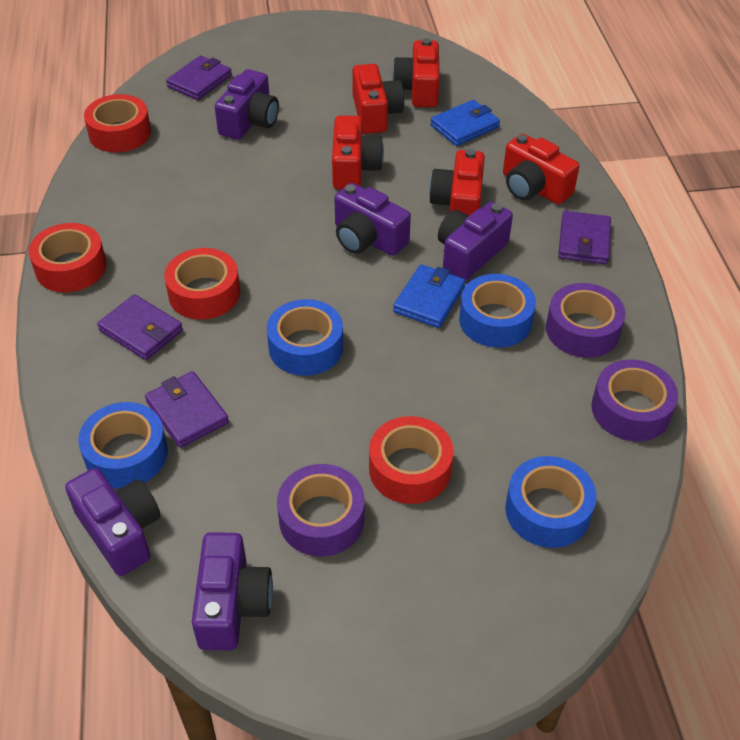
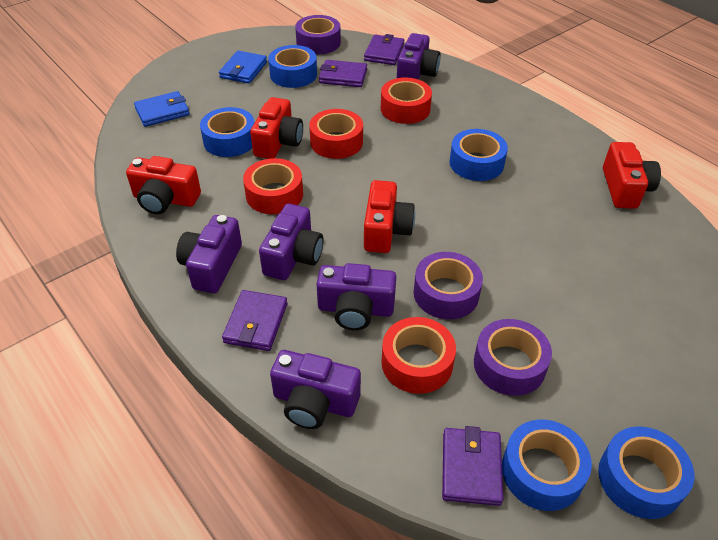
blue tape: [78,402,168,489] [267,299,343,376] [459,274,536,348] [505,456,597,548] = 4 -> [200,107,254,157] [268,45,317,88] [449,129,508,181] [502,420,592,511] [598,426,694,519] = 5
red camera: [332,116,384,189] [352,64,404,134] [392,38,440,107] [429,149,485,216] [503,134,579,204] = 5 -> [126,156,201,214] [250,97,303,159] [364,180,415,253] [603,142,661,209] = 4

